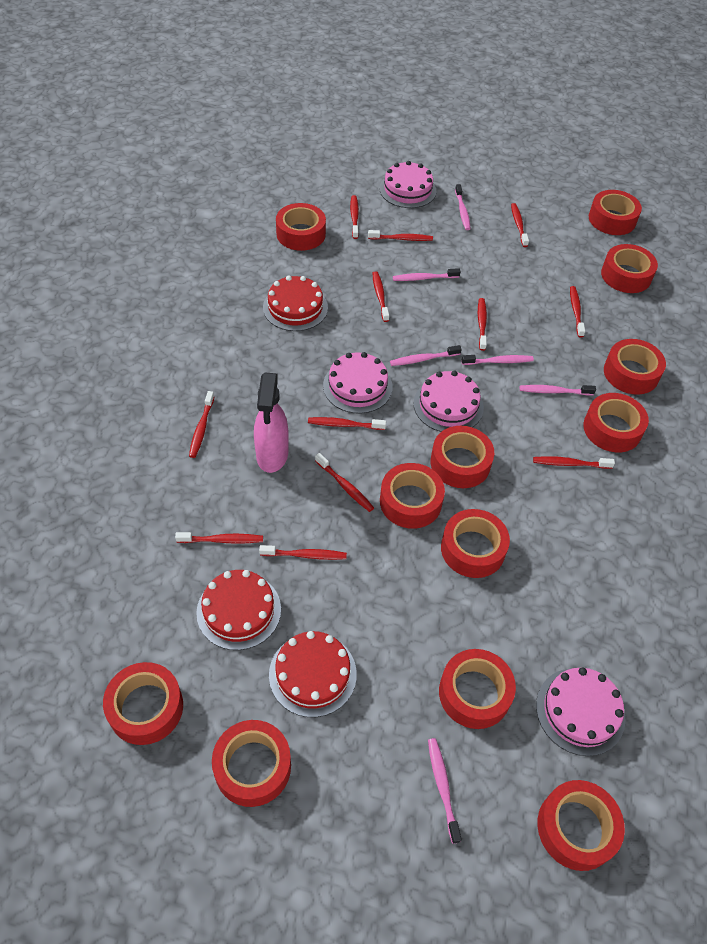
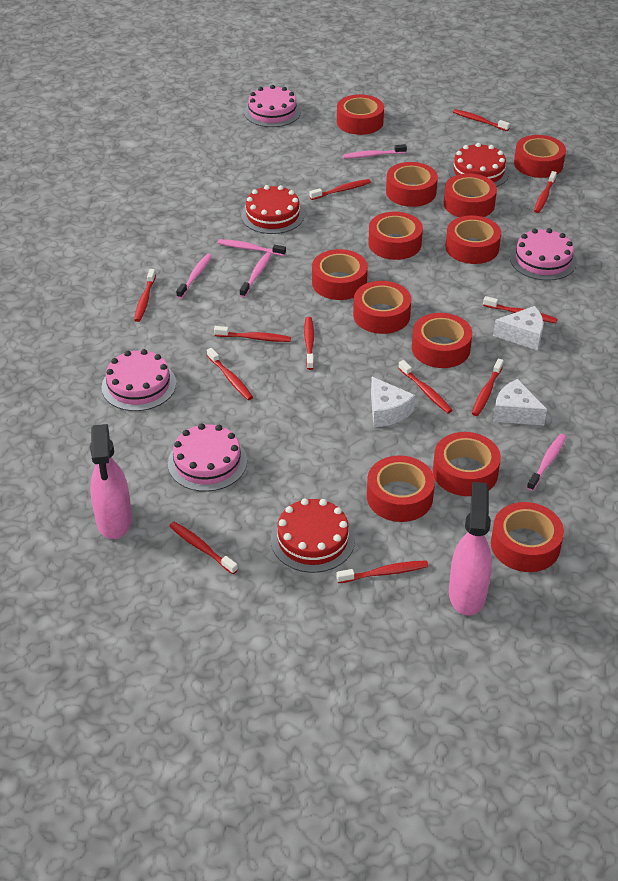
pink spray bottle: [254,373,289,473] = 1 -> [90,424,132,539] [449,482,492,616] = 2
pink toothbrush: [390,345,462,366] [393,268,461,281] [428,738,462,844] [455,184,471,230] [461,355,534,365] [520,385,596,395] = 6 -> [176,254,212,299] [218,239,286,256] [240,252,271,297] [343,144,407,159] [527,434,566,491] = 5
white cheese: none = 0 -> [371,377,415,427] [493,306,543,351] [493,379,547,425] = 3

